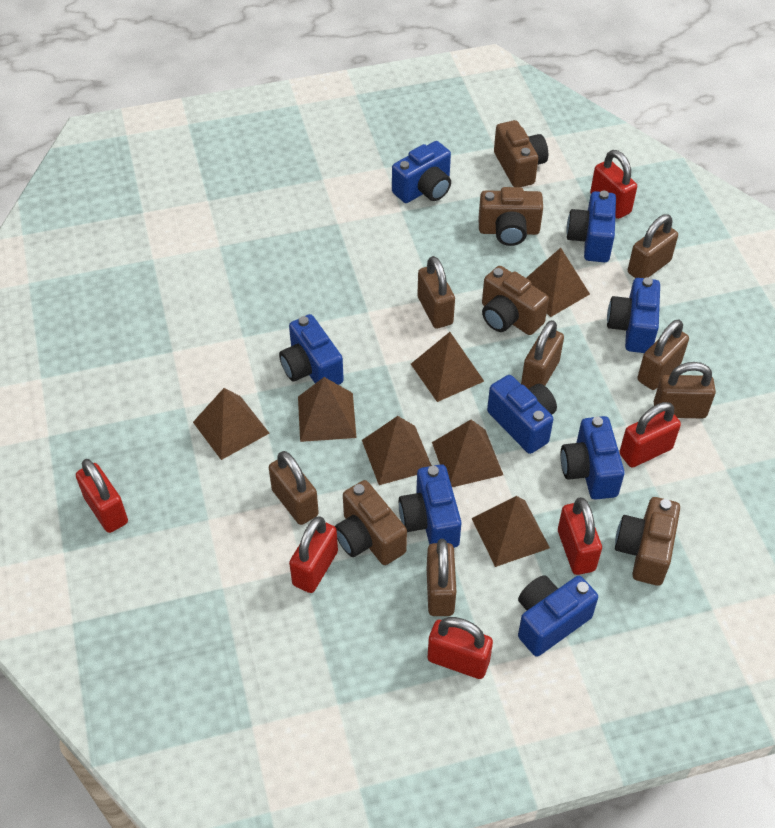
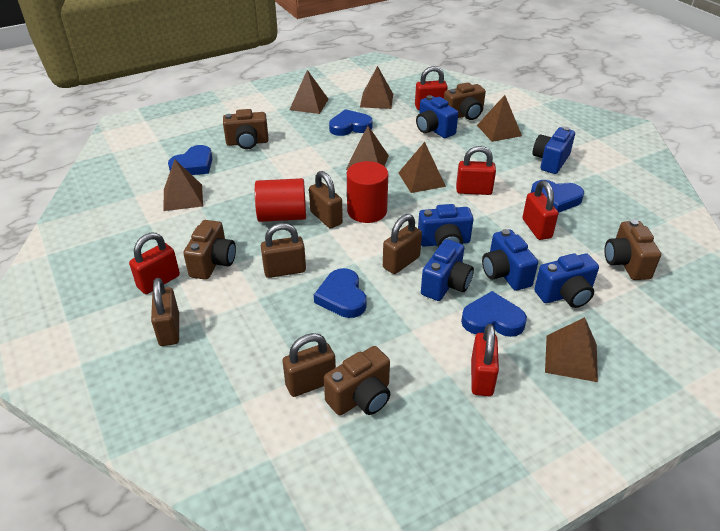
blue camera: [279,314,344,385] [392,141,451,203] [399,464,462,548] [487,375,557,454] [518,575,598,657] [560,416,625,500] [566,191,616,262] [607,277,660,353] = 8 -> [416,95,458,138] [418,204,474,247] [421,239,474,301] [482,229,538,291] [533,127,575,174] [534,253,599,308] = 6
blue heart: none = 0 -> [168,145,213,175] [314,268,366,318] [329,109,373,136] [461,291,527,337] [531,180,584,213] = 5
brown padlock: [269,451,319,525] [417,256,455,329] [427,539,456,616] [521,320,564,389] [628,214,678,278] [637,320,689,390] [654,362,716,419] = 7 -> [151,278,179,346] [261,223,306,278] [282,333,336,397] [309,171,343,229] [383,214,422,274] = 5
red cylinder: none = 0 -> [255,178,306,222] [347,161,388,223] = 2
red padlock: [76,459,128,533] [289,517,338,593] [427,617,493,679] [558,498,602,575] [590,150,637,219] [619,402,681,468] = 6 -> [129,232,180,294] [415,66,448,110] [456,146,496,195] [471,324,499,396] [523,181,558,240] = 5

